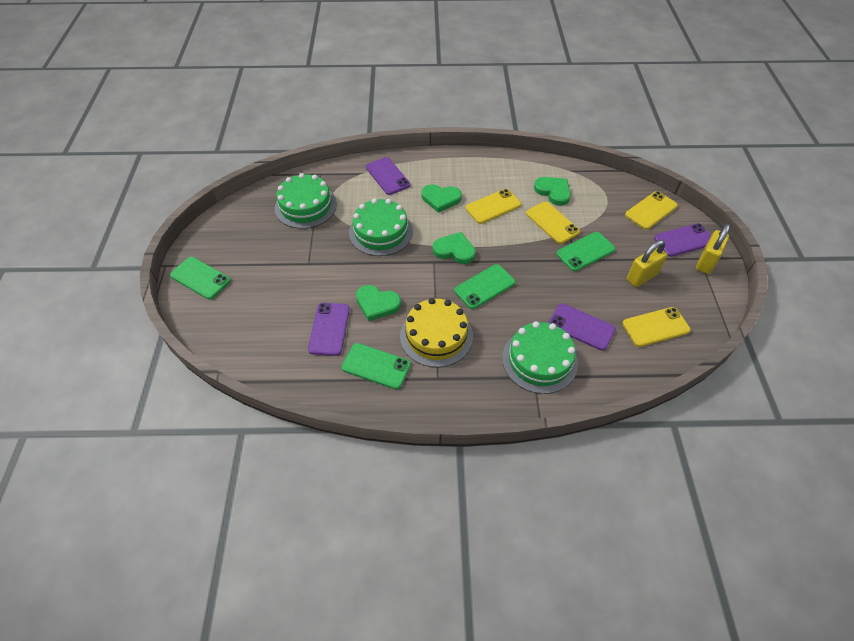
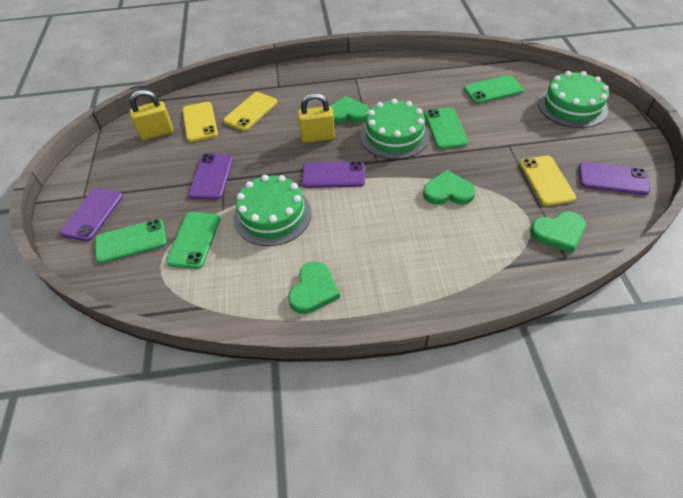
yellow cake: [400,298,473,367] = 1 -> none = 0
yellow phone: [466,189,521,224] [526,202,580,244] [622,307,691,347] [625,191,678,230] = 4 -> [182,102,218,142] [224,92,277,131] [520,156,576,206] = 3

